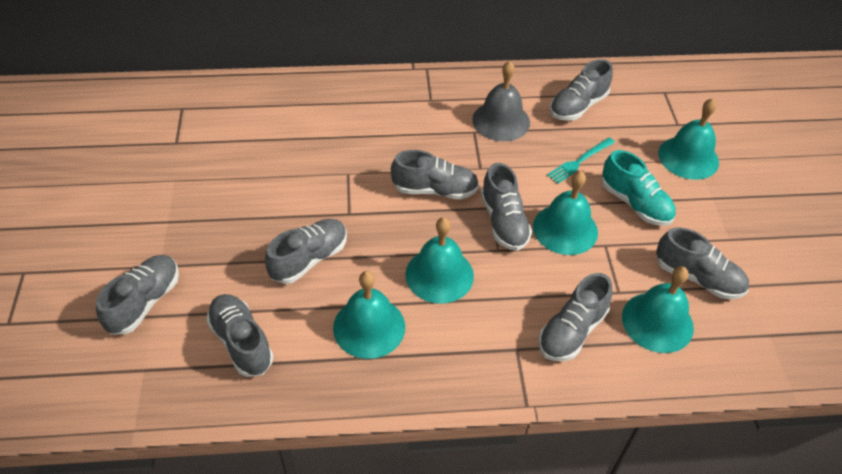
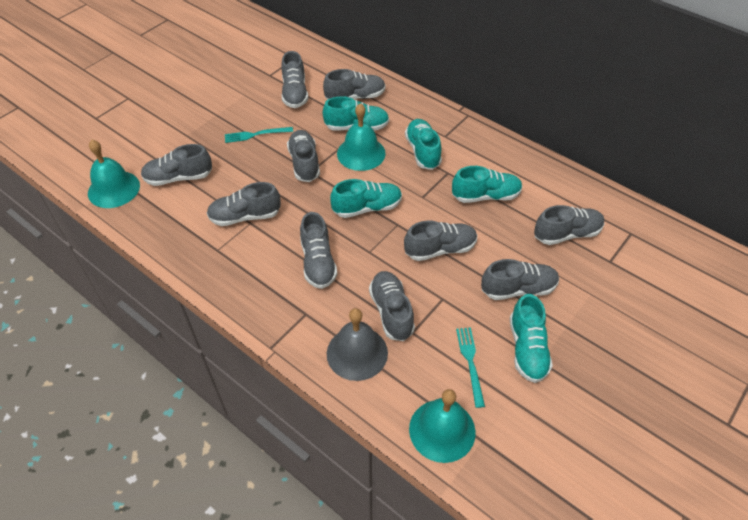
grey shoe: [96,255,179,334] [206,294,274,377] [265,219,347,284] [391,150,479,199] [481,163,532,251] [538,273,613,361] [550,59,613,121] [656,227,749,299] = 8 -> [141,144,212,186] [207,182,281,226] [281,51,308,108] [287,130,320,182] [300,212,337,289] [323,69,386,99] [369,271,415,341] [404,221,477,261] [481,259,559,300] [534,205,605,245] = 10
turquoise bell: [333,271,405,359] [405,217,474,304] [533,171,598,255] [622,266,694,353] [658,98,719,180] = 5 -> [88,140,140,208] [337,103,386,171] [409,389,476,463] = 3
turquoise fork: [547,138,615,184] = 1 -> [225,127,293,143] [456,327,485,408] = 2
turquoise shoe: [601,150,676,226] = 1 -> [323,96,389,131] [330,179,402,218] [405,119,442,170] [452,166,522,203] [510,294,553,383] = 5

